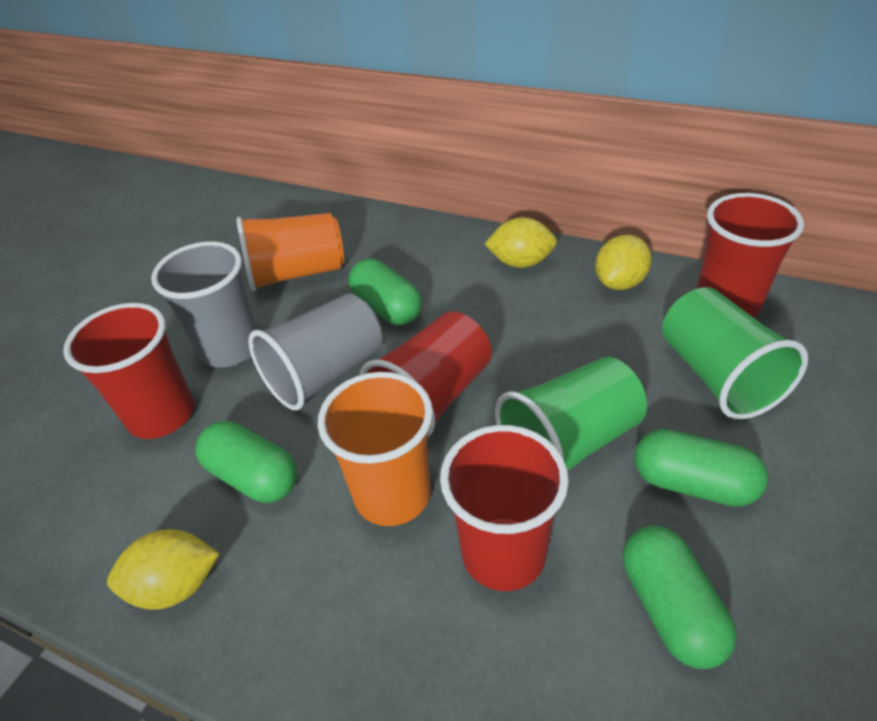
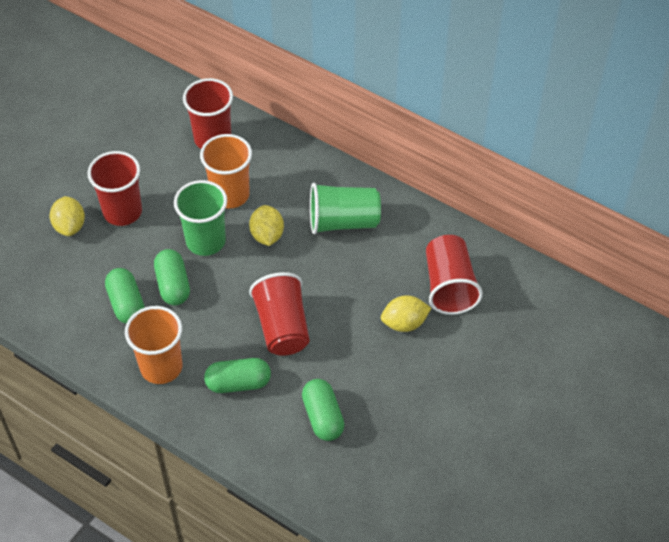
grey cup: [151,241,258,368] [248,294,382,411] = 2 -> none = 0

